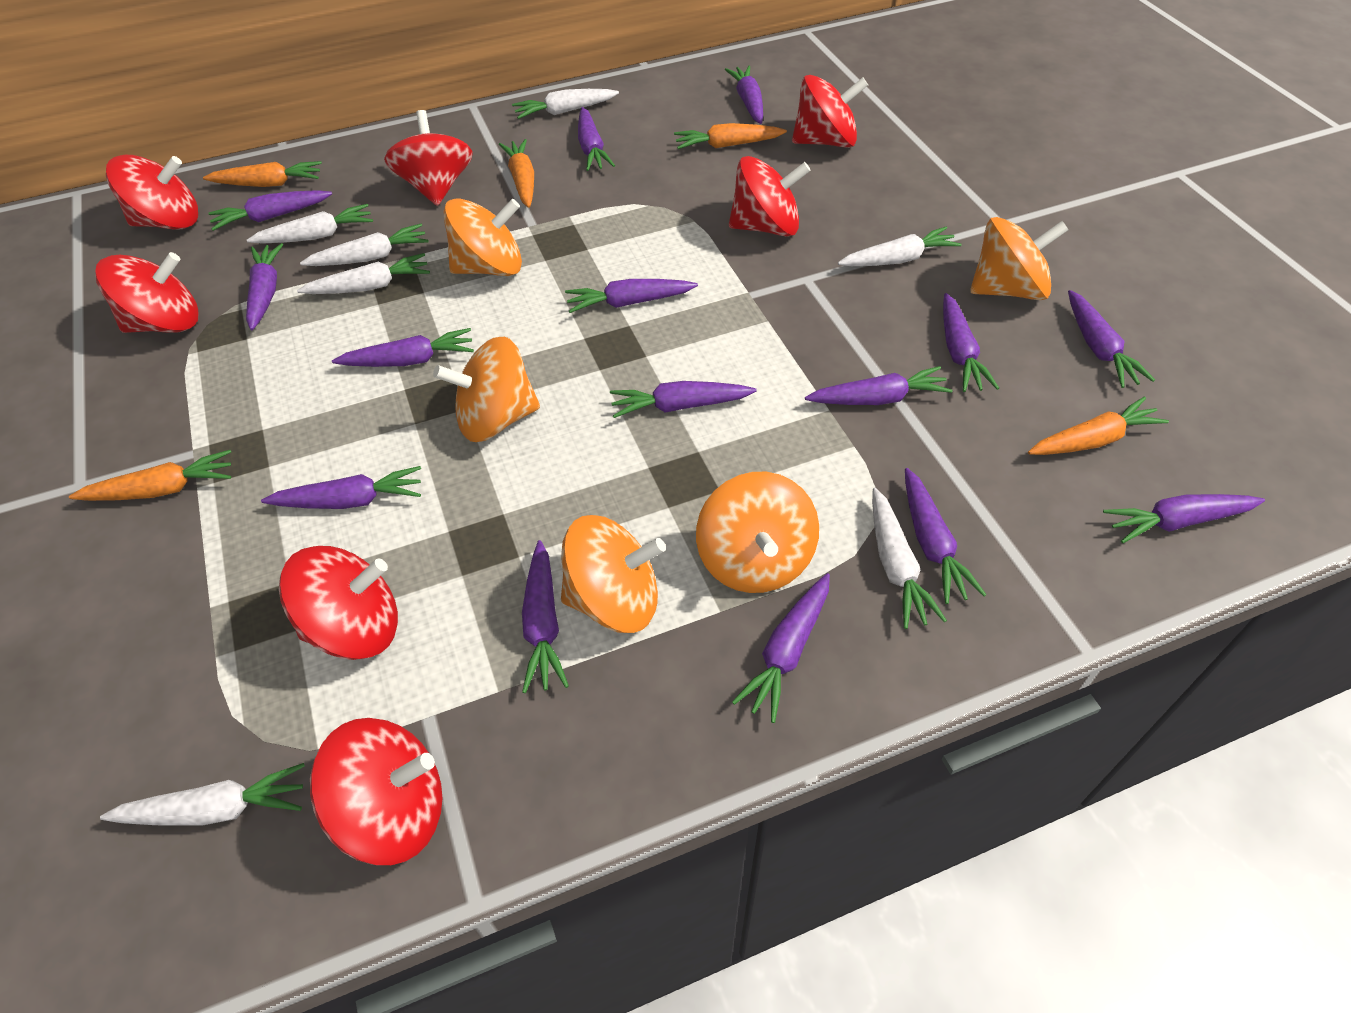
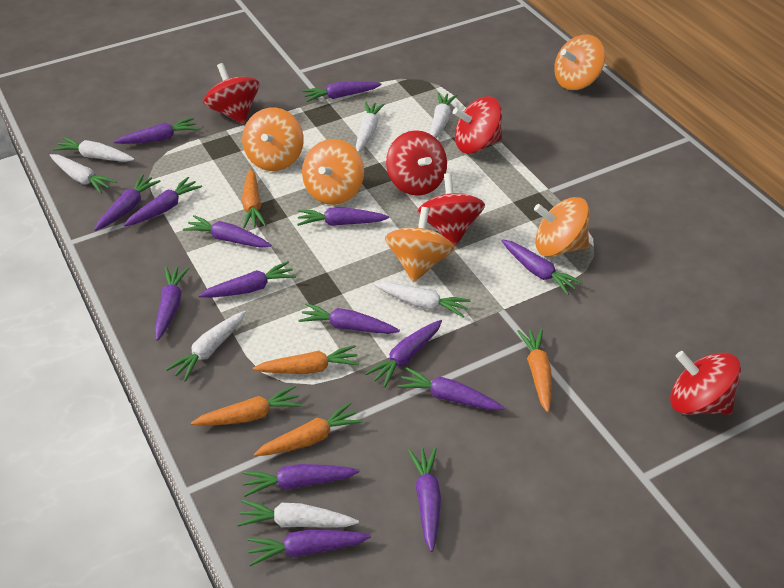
red spinning top: [95,252,198,333] [106,155,198,230] [279,546,398,660] [310,718,443,865] [384,110,473,206] [729,156,811,237] [792,75,868,148] = 7 -> [203,63,260,124] [386,130,447,196] [417,173,485,246] [453,96,502,154] [670,351,741,415] = 5

